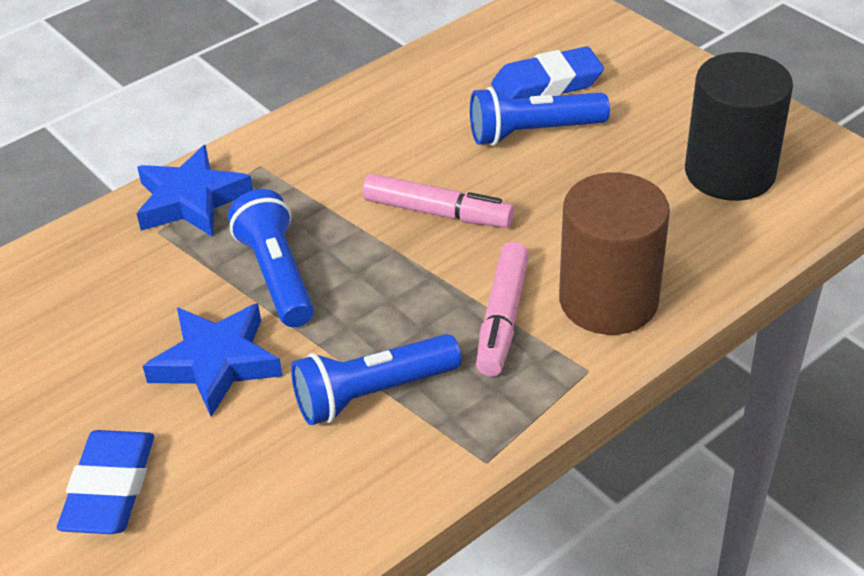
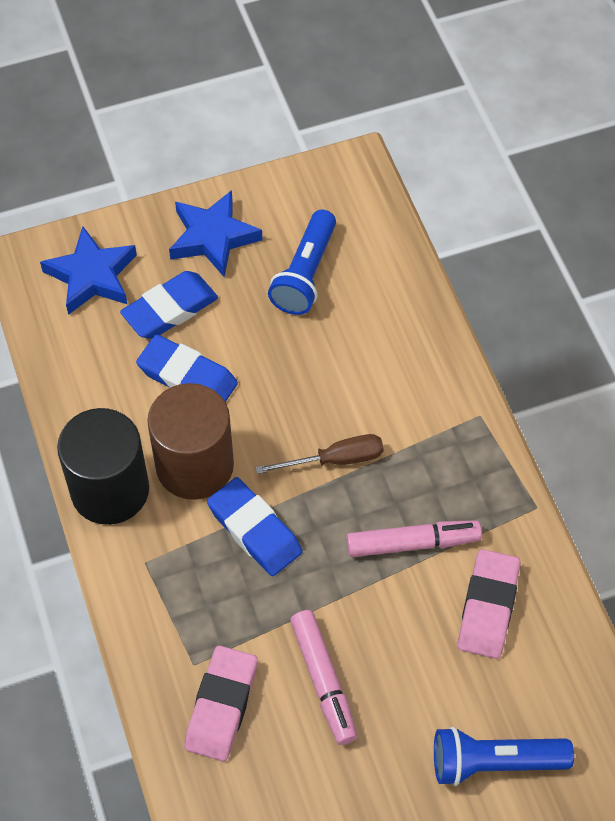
blue eraser: [57,430,154,534] [491,46,604,99] = 2 -> [120,271,218,339] [136,334,238,402] [207,477,303,576] = 3
blue flashlight: [228,189,314,327] [291,334,461,425] [470,87,610,146] = 3 -> [268,210,336,315] [434,727,574,786] = 2
brown screwdriver: none = 0 -> [256,434,384,474] = 1
pink eraser: none = 0 -> [184,646,258,761] [458,549,520,659] = 2

